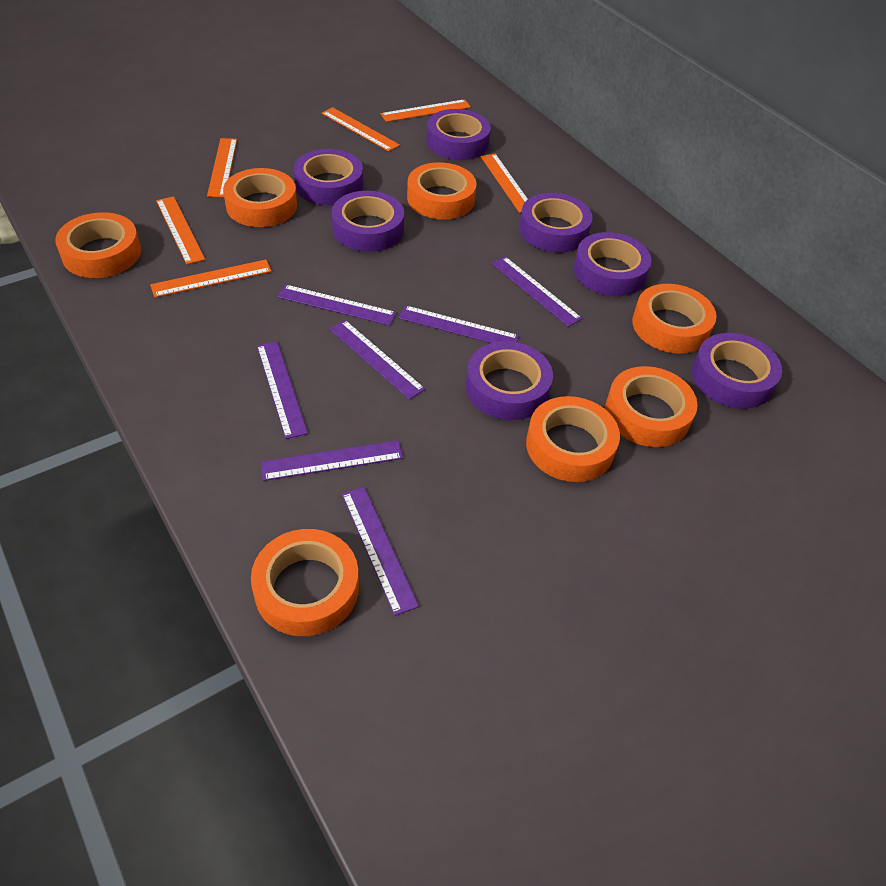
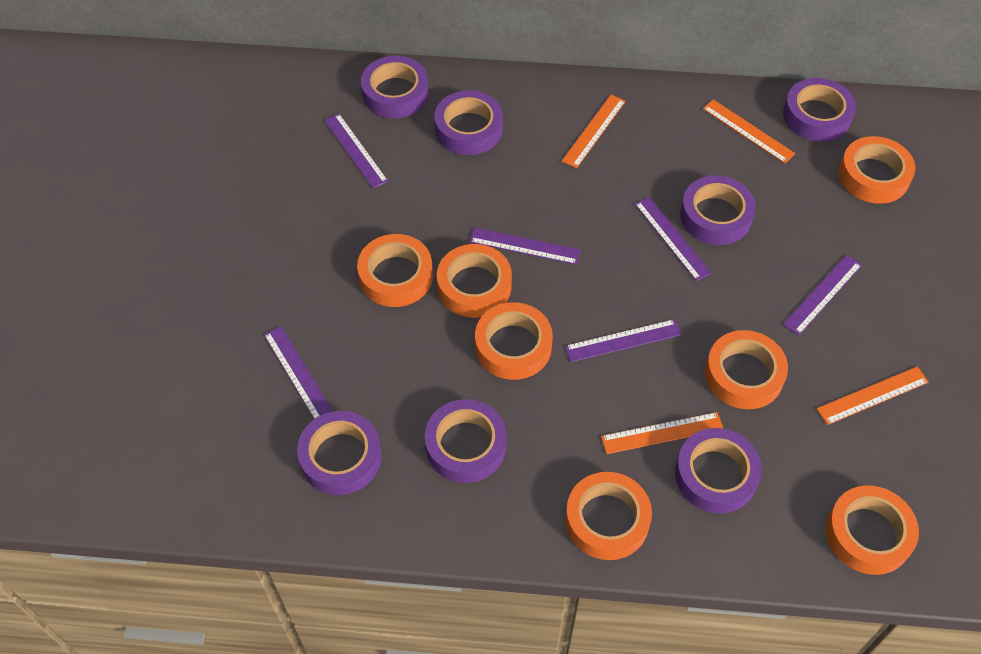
orange ruler: [150,260,272,297] [156,196,205,264] [207,138,237,197] [322,107,400,152] [381,99,471,122] [481,154,528,213] = 6 -> [562,95,626,168] [601,412,724,454] [703,99,795,163] [817,366,929,425] = 4
purple ruler: [257,342,308,439] [260,440,403,481] [277,284,396,326] [329,320,425,400] [342,487,419,616] [399,305,519,343] [491,256,582,327] = 7 -> [264,326,333,419] [324,113,388,189] [469,227,581,265] [565,319,681,362] [635,197,712,281] [783,255,862,335] = 6

